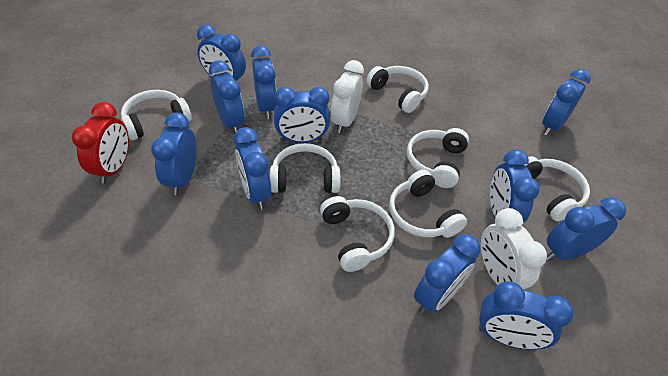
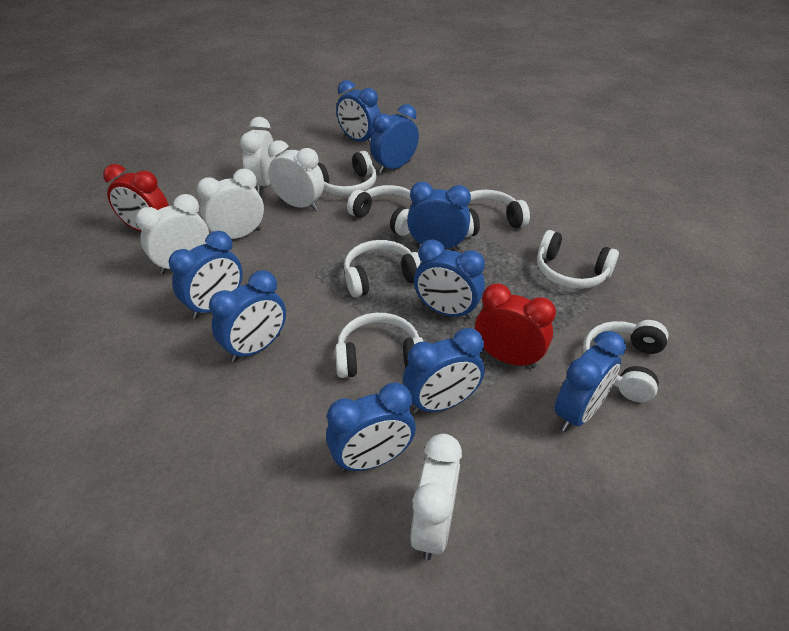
blue clock: [151,113,197,195] [197,24,246,86] [209,60,245,134] [234,127,271,210] [251,46,276,119] [274,87,330,143] [414,234,481,314] [478,281,573,350] [490,149,540,223] [542,69,591,136] [547,197,626,261] = 11 -> [168,231,243,319] [209,270,286,362] [326,382,416,472] [336,80,380,143] [370,104,419,174] [403,328,485,414] [407,182,471,250] [414,239,485,319] [555,331,626,432] = 9
red clock: [72,102,129,184] = 1 -> [103,164,169,232] [475,283,556,369] = 2
white clock: [331,60,364,133] [481,208,547,289] = 2 -> [136,194,209,274] [197,169,264,239] [240,117,275,194] [268,140,324,211] [410,434,462,560] = 5

